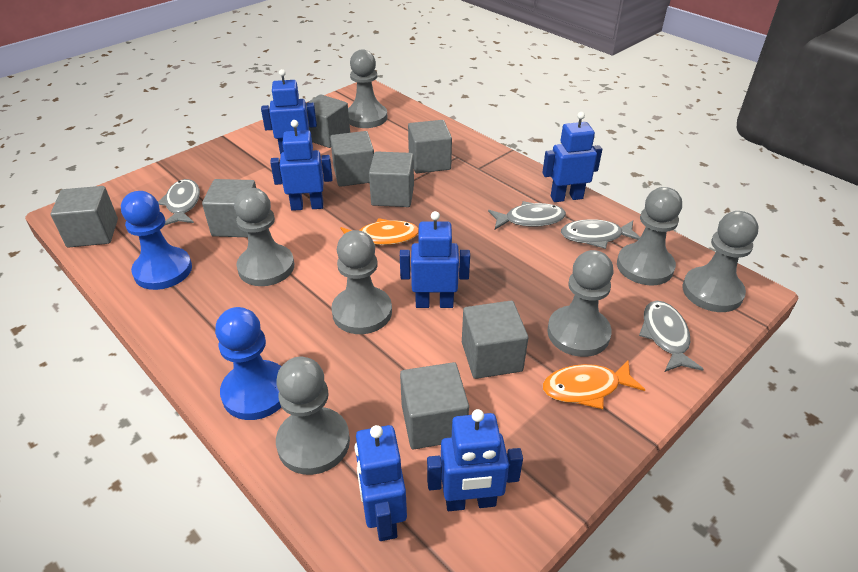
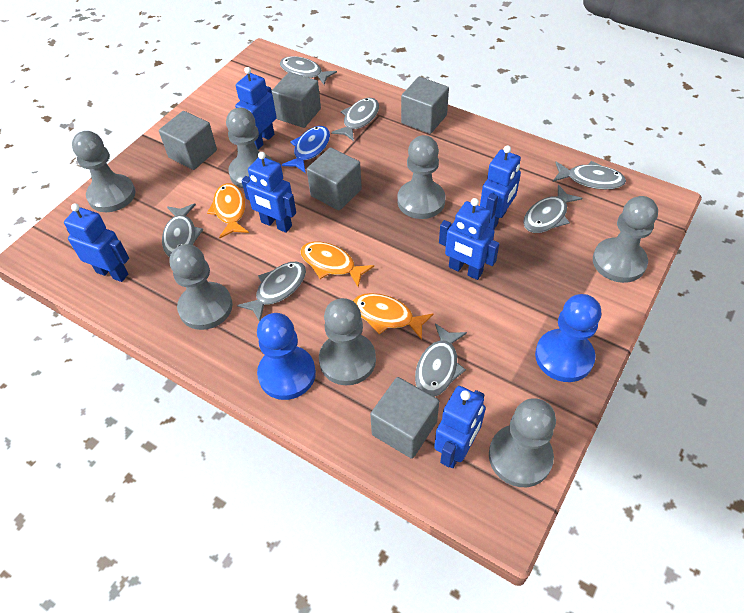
blue fish: none = 0 -> [282,126,330,173] = 1
grey cube: [50,186,118,248] [202,179,256,237] [306,94,350,148] [330,131,374,187] [369,151,414,207] [400,362,469,449] [408,120,452,173] [462,301,528,379] = 8 -> [159,111,217,170] [272,72,321,128] [307,147,362,211] [370,377,439,459] [401,77,449,134] = 5
grey fish: [158,179,200,226] [488,201,566,229] [561,219,640,249] [639,301,704,372] = 4 -> [162,203,203,257] [237,262,306,322] [280,56,337,85] [331,98,379,141] [415,324,467,397] [523,185,582,233] [553,161,626,189] = 7
orange fish: [340,218,419,245] [543,360,646,409] = 2 -> [207,183,249,238] [300,242,374,287] [353,293,433,340] = 3

